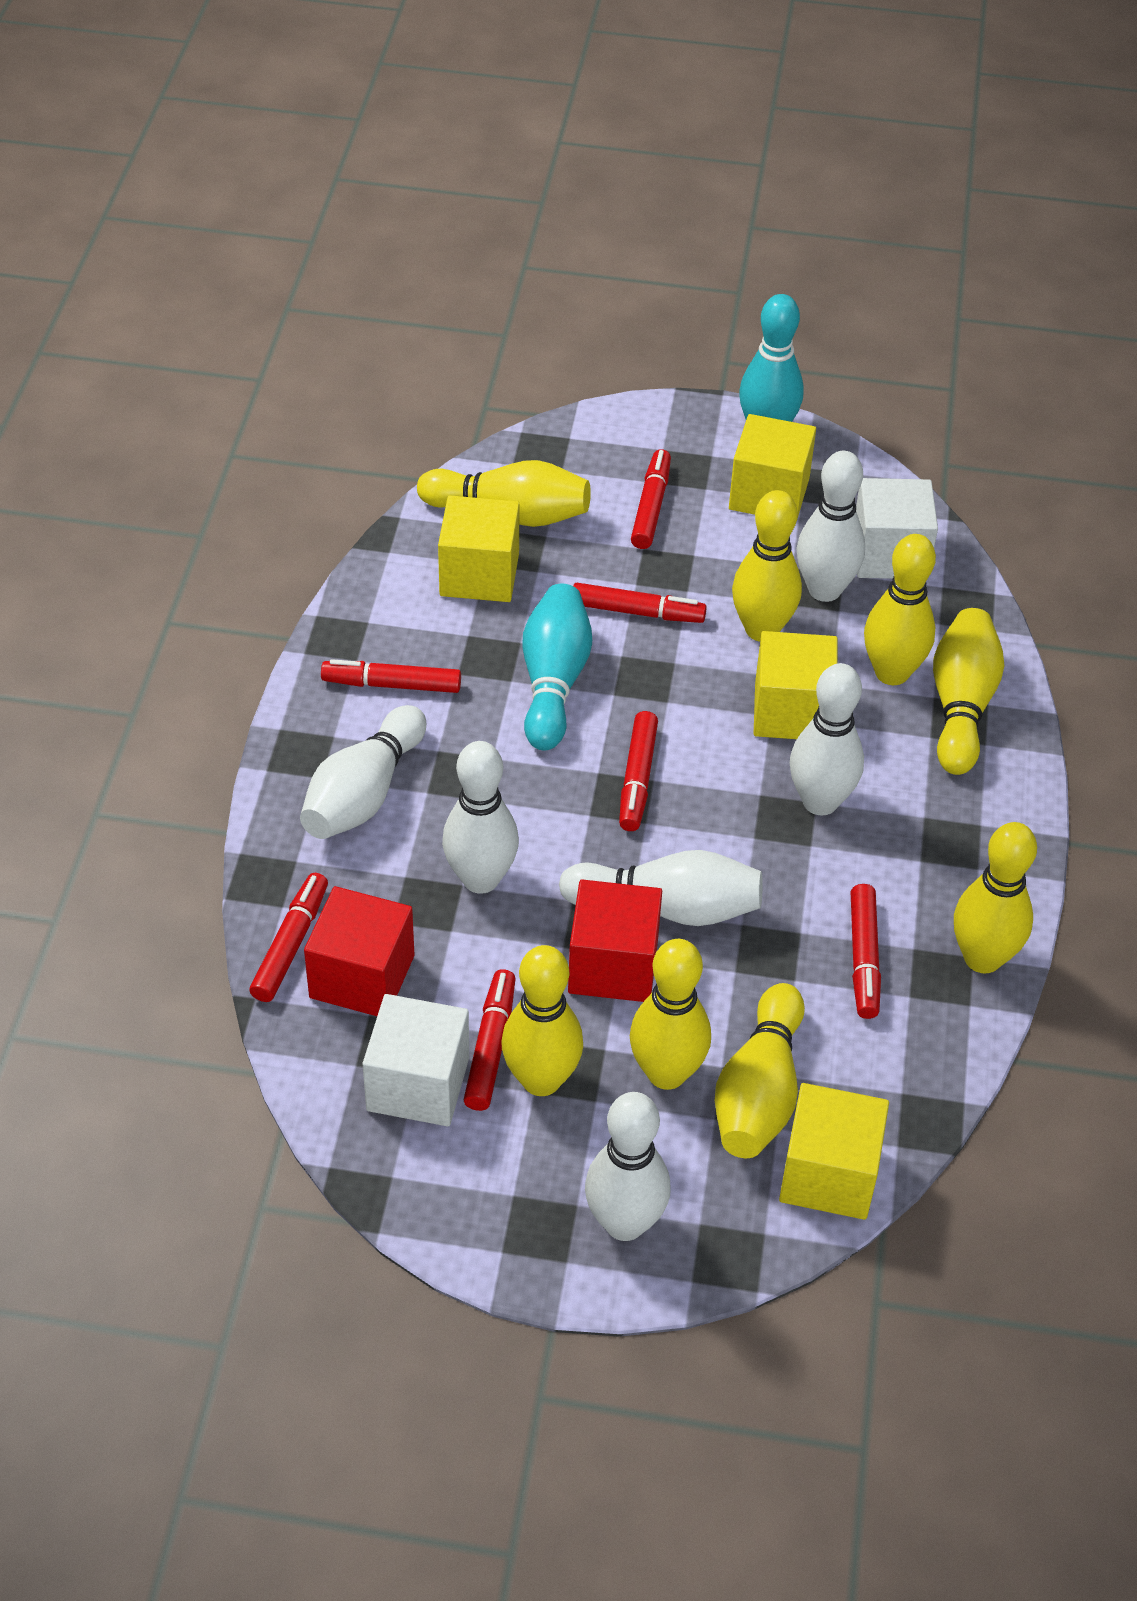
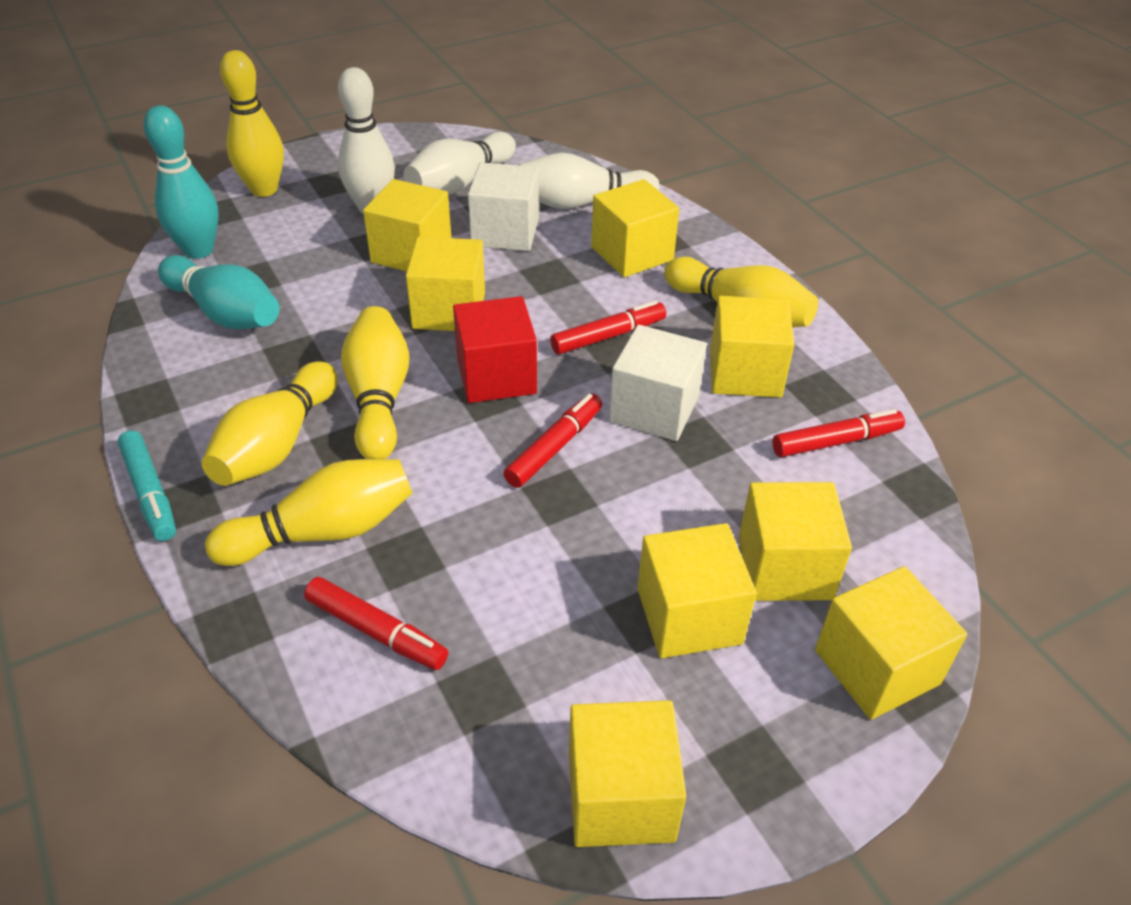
red cube: [304,886,415,1016] [568,880,662,1002] = 2 -> [453,296,537,403] = 1
red marker: [249,873,328,1002] [321,659,461,693] [464,969,516,1111] [573,583,707,623] [619,711,658,831] [631,449,671,549] [851,884,881,1019] = 7 -> [304,577,448,670] [503,393,602,488] [550,301,666,355] [772,409,905,457] = 4
turquoise marker: none = 0 -> [117,430,176,541] = 1
white bowling pin: [300,705,426,839] [442,741,519,894] [559,850,763,926] [585,1092,671,1241] [790,663,864,816] [796,451,865,602] = 6 -> [338,67,395,214] [404,132,516,195] [519,153,660,209] = 3
yellow bowling pin: [417,460,591,527] [501,945,583,1096] [630,939,711,1090] [715,983,805,1158] [732,490,802,641] [864,534,936,685] [933,608,1004,775] [954,822,1037,973] = 8 -> [202,361,338,486] [205,459,412,566] [220,50,284,197] [341,306,409,459] [664,257,818,328] = 5
yellow cube: [438,496,520,602] [729,414,816,519] [754,631,838,739] [779,1083,889,1220] = 4 -> [363,179,451,271] [406,237,485,331] [569,700,687,847] [591,179,679,277] [638,523,756,658] [710,296,795,398] [739,482,852,601] [815,566,967,720] = 8

